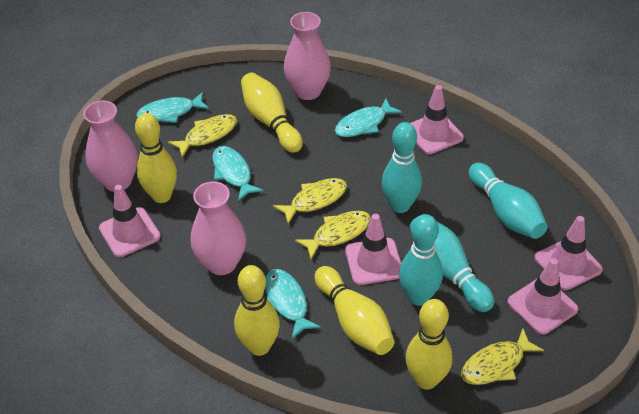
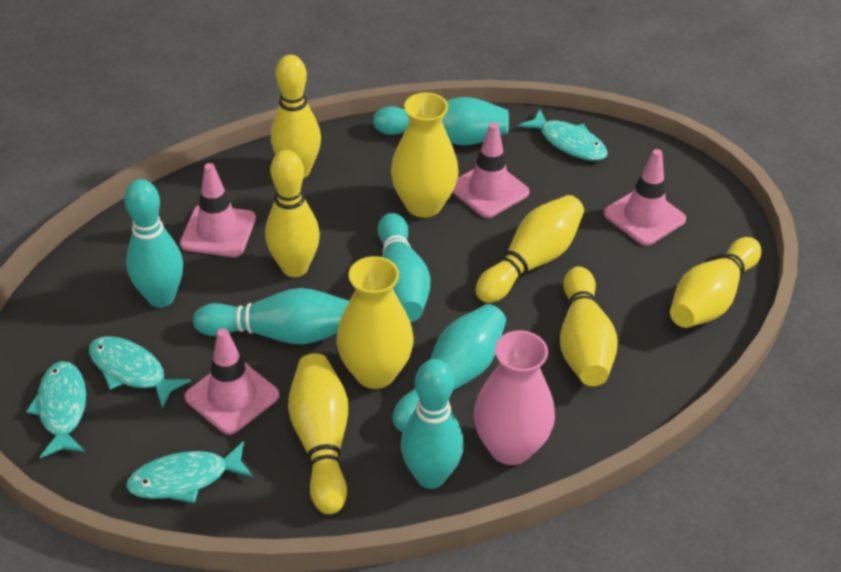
pink traffic cone: [99,185,161,257] [345,214,401,285] [410,85,464,154] [507,258,578,335] [534,216,603,290] = 5 -> [180,163,256,257] [184,328,279,435] [452,123,529,218] [604,149,686,246] = 4
pink vase: [83,101,138,192] [191,181,246,275] [284,12,331,100] = 3 -> [474,330,555,465] = 1
turquoise bowling pin: [382,122,422,213] [399,214,443,306] [409,216,494,312] [469,163,548,239] = 4 -> [124,179,183,308] [193,288,349,344] [373,97,509,145] [378,213,430,322] [392,304,506,432] [401,359,464,489] = 6
yellow bowling pin: [135,113,177,203] [234,265,280,356] [241,73,303,153] [315,266,395,355] [405,299,452,390] = 5 -> [265,150,320,277] [271,55,321,178] [288,353,348,514] [476,195,584,303] [560,267,618,386] [670,237,761,328] = 6
yellow fish: [168,114,237,158] [273,178,347,224] [295,211,371,259] [461,329,544,385] = 4 -> none = 0
yellow vase: none = 0 -> [336,256,413,389] [391,93,459,218] = 2

